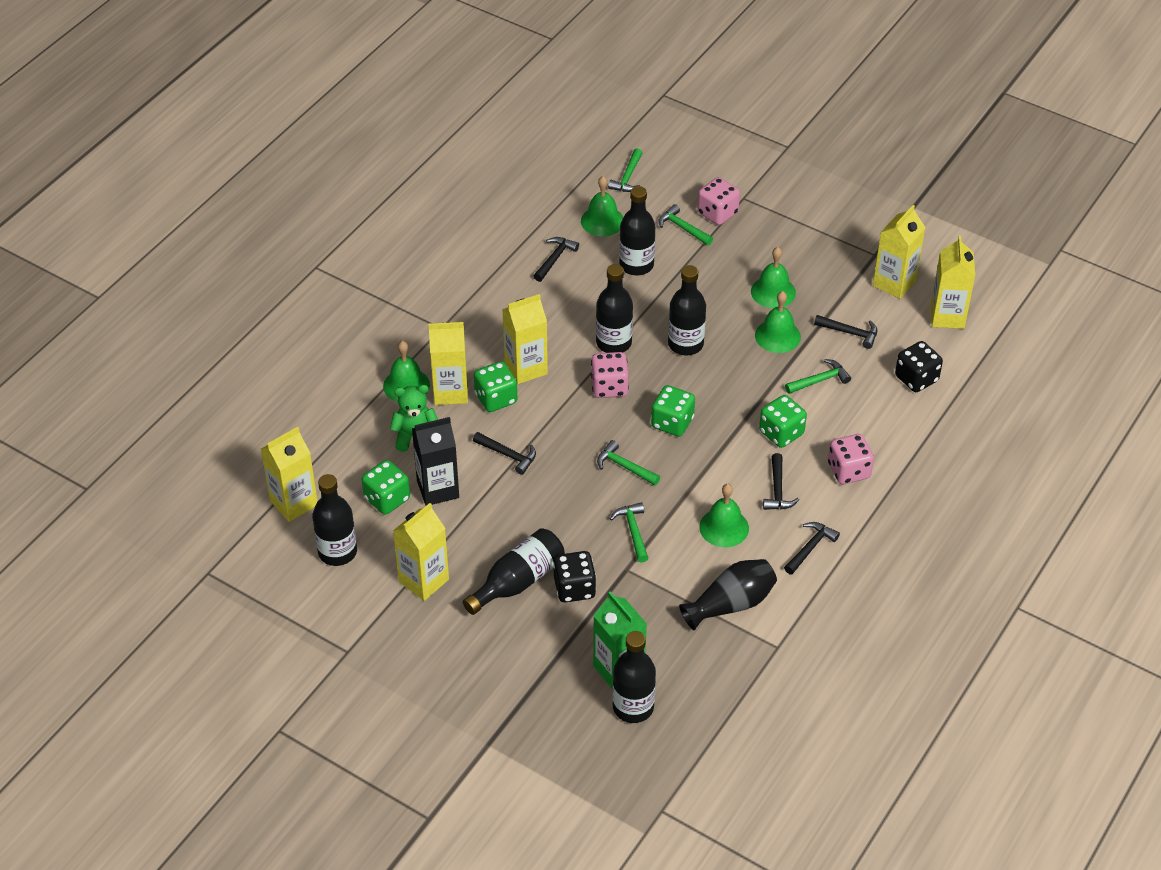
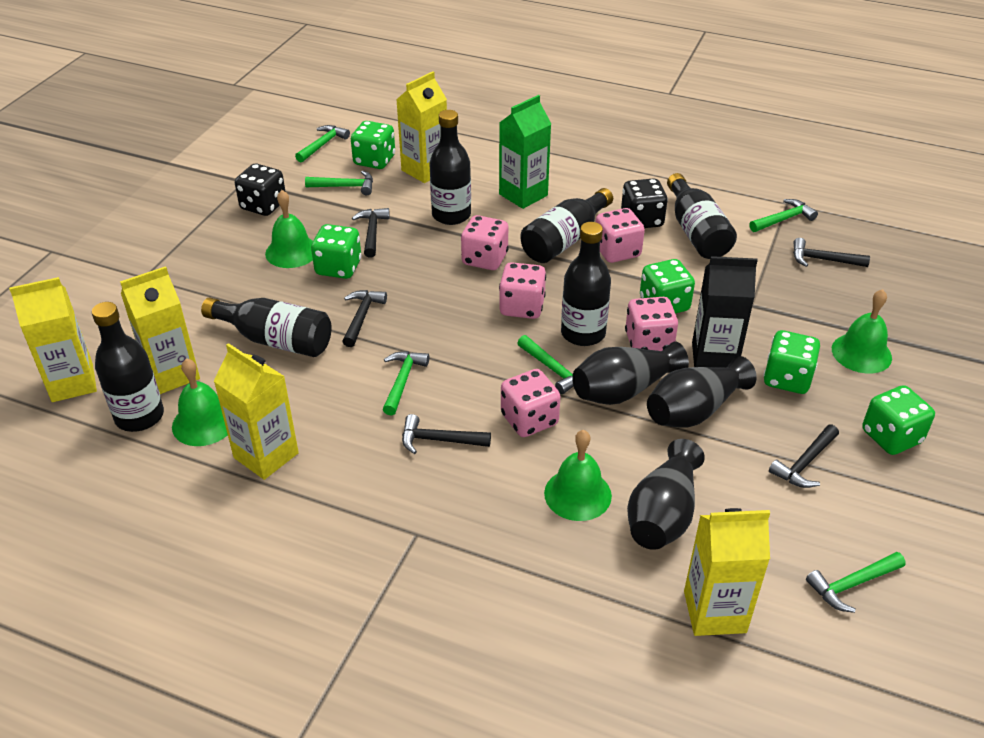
black vase: [679,559,777,630] = 1 -> [572,342,689,405] [627,439,705,550] [647,356,757,428] = 3
green bell: [383,341,430,402] [581,176,623,236] [699,484,749,547] [751,247,796,308] [755,291,801,353] = 5 -> [172,358,228,446] [265,190,313,268] [544,430,612,521] [832,289,892,374] = 4
green dice: [362,460,410,515] [474,361,517,412] [651,385,695,437] [759,395,807,448] = 4 -> [311,224,362,279] [351,121,395,169] [640,259,695,314] [763,330,820,394] [862,385,935,455] = 5
green hammer: [597,440,660,485] [608,148,642,192] [610,502,648,563] [658,204,713,245] [785,359,851,394] = 5 -> [295,125,350,163] [305,170,373,195] [382,351,429,415] [517,335,573,394] [749,199,818,232] [806,552,906,613] = 6
green teddy bear: [390,385,438,452] = 1 -> none = 0
pink dice: [591,352,629,398] [698,177,740,225] [828,434,874,484] = 3 -> [461,215,509,270] [499,262,546,319] [501,369,561,437] [596,208,645,263] [625,297,678,351] = 5
yellow carton: [261,427,318,522] [393,503,449,601] [429,322,468,405] [502,294,548,384] [873,205,926,299] [931,236,975,329] = 6 -> [9,277,97,402] [120,266,200,394] [214,343,299,480] [396,71,447,183] [684,508,770,636] = 5

